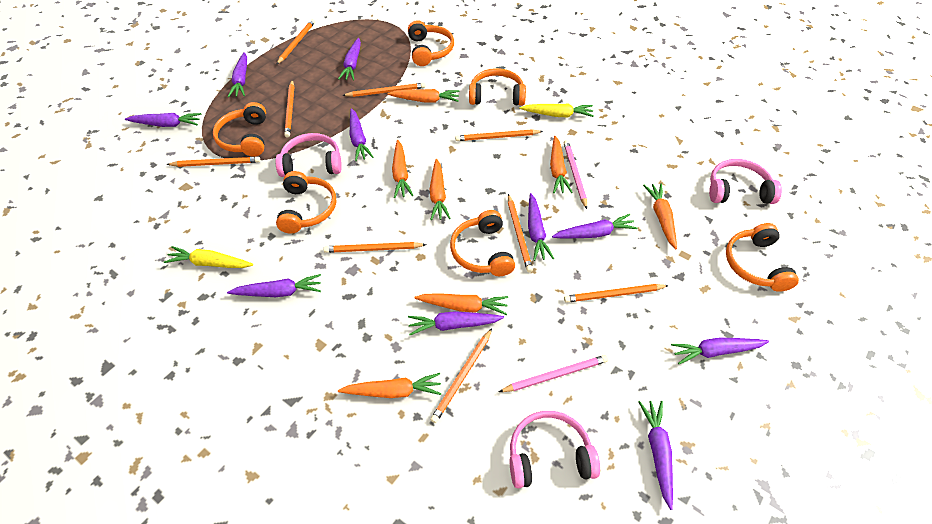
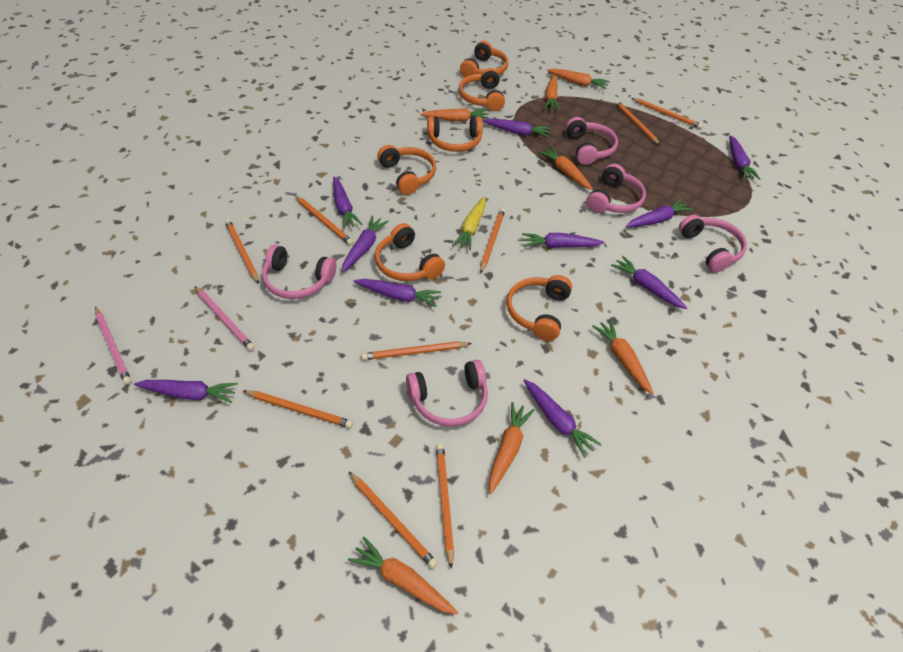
pink headphones: [276,133,342,177] [510,411,600,488] [709,159,782,204] = 3 -> [262,245,336,299] [406,360,488,427] [566,117,618,165] [586,164,646,213] [679,215,747,272] = 5
yellow carrot: [164,246,253,268] [519,104,594,117] = 2 -> [452,196,486,250] = 1

